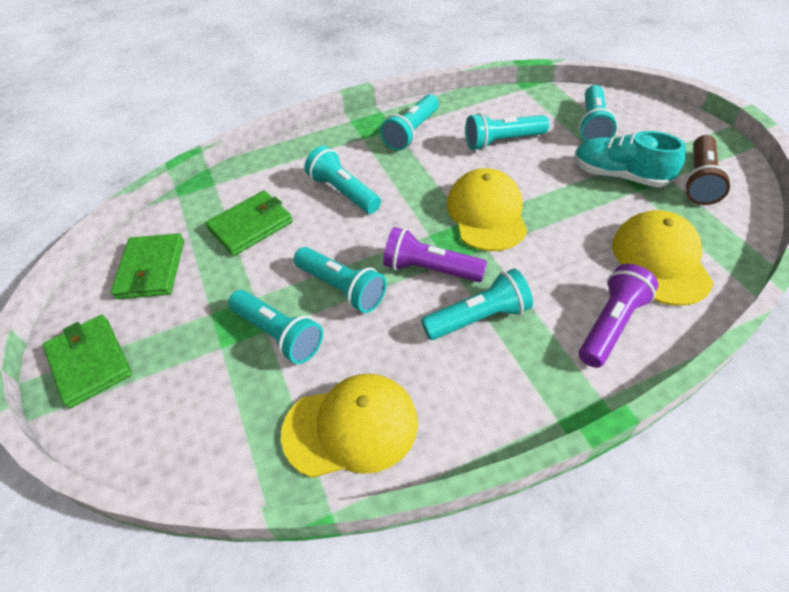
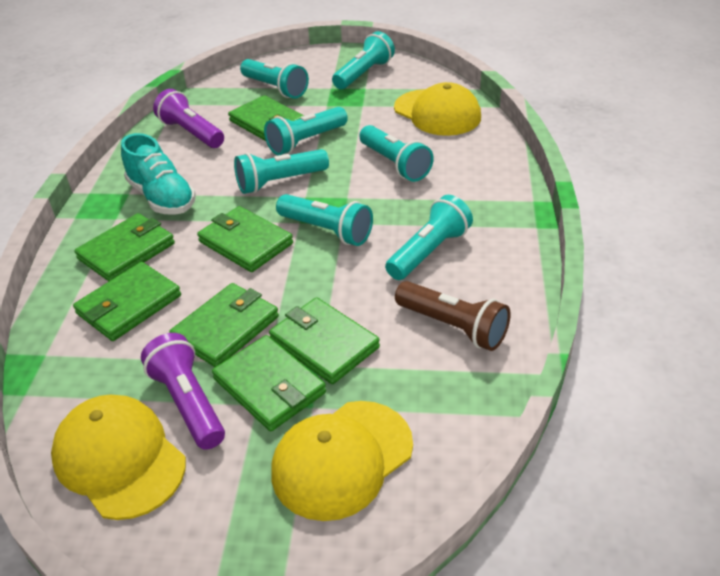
green wallet: [42,315,132,409] [111,233,184,299] [205,190,293,256] = 3 -> [73,262,181,341] [74,213,175,281] [169,283,279,367] [197,206,293,272] [212,335,326,431] [228,95,304,141] [269,297,380,384] = 7

